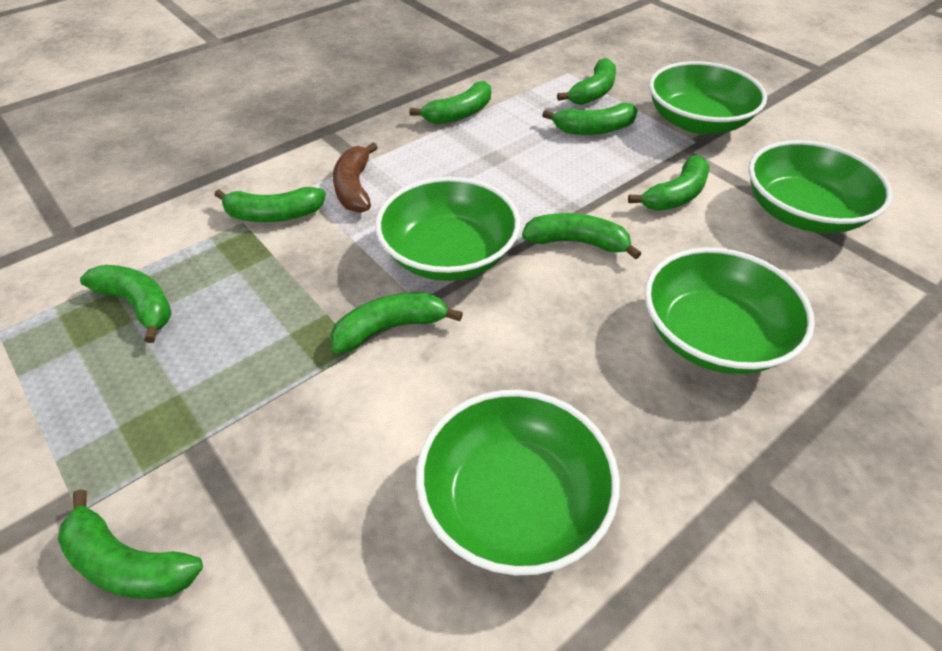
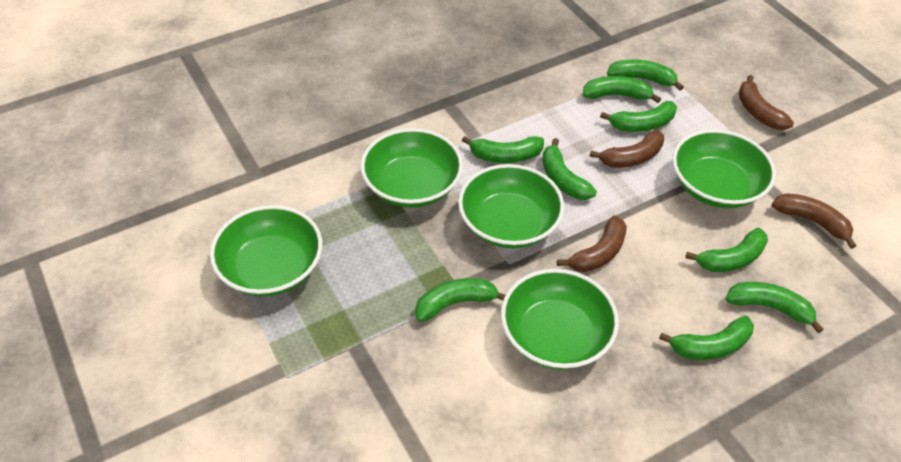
brown banana: [333,143,378,213] = 1 -> [557,215,627,272] [589,130,664,168] [739,75,794,130] [772,193,856,249] = 4

